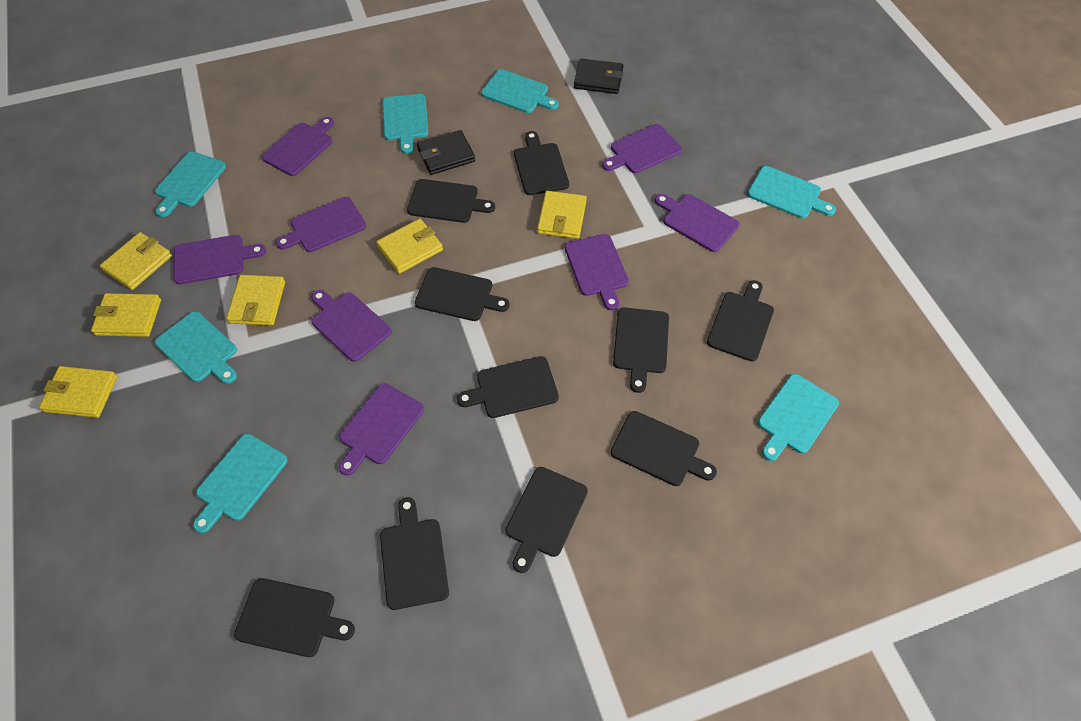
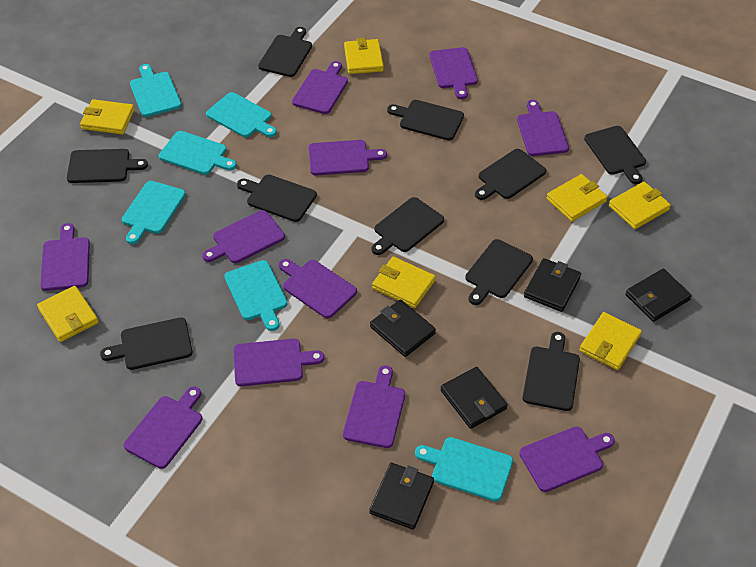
black wallet: [417,130,475,175] [574,58,624,94] = 2 -> [369,463,434,530] [370,299,436,357] [440,367,508,429] [524,258,581,312] [625,268,692,322] = 5
purple cutting board: [174,235,266,284] [262,117,334,176] [276,197,366,252] [311,290,392,362] [339,383,424,476] [565,234,629,310] [602,124,682,173] [655,194,739,252] = 8 -> [40,223,90,291] [124,386,202,469] [202,210,285,263] [233,339,324,386] [279,259,357,318] [292,61,348,114] [309,140,387,175] [343,365,405,448] [430,47,478,99] [517,100,569,156] [519,426,615,492] = 11
turquoise cutting board: [155,151,226,217] [155,311,237,384] [193,434,288,533] [383,94,428,154] [481,69,559,113] [748,166,836,219] [758,374,839,461] = 7 -> [122,181,186,244] [130,64,182,117] [159,131,237,175] [206,92,277,137] [224,260,288,331] [415,437,513,501] = 6
yellow wallet: [39,366,117,418] [91,293,161,337] [100,232,172,290] [226,275,285,326] [376,218,443,274] [537,191,587,239] = 6 -> [37,286,99,342] [80,99,135,134] [344,38,384,74] [372,257,435,308] [546,174,608,222] [579,312,642,370] [609,182,671,229] = 7

